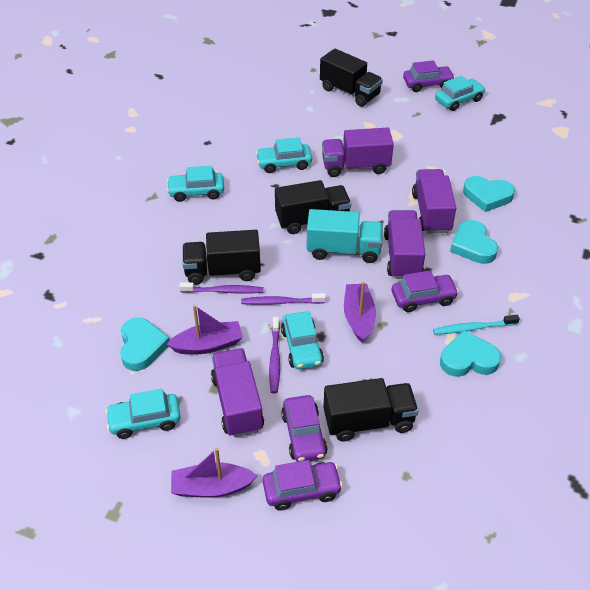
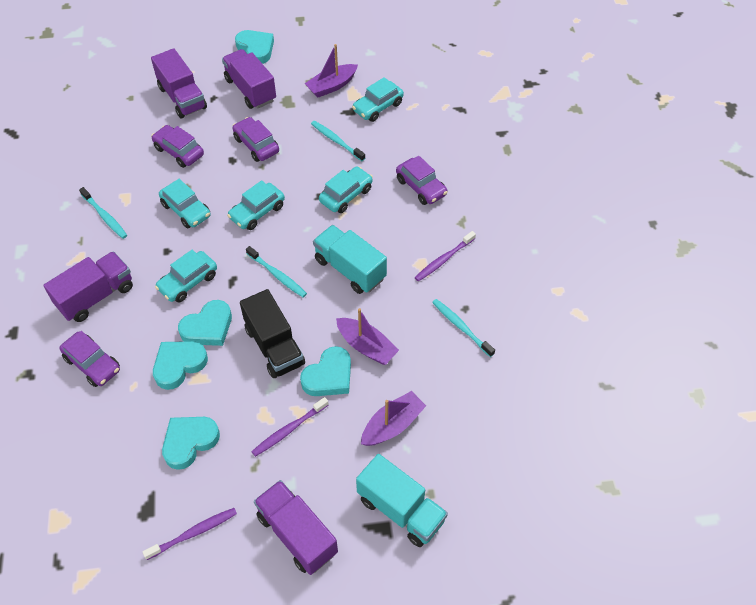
black truck: [182,230,261,285] [275,180,351,234] [320,48,383,107] [323,378,419,442] = 4 -> [240,289,305,378] = 1
turquoise heart: [120,318,170,371] [440,330,501,377] [450,220,498,264] [463,176,515,212] = 4 -> [153,341,208,390] [162,417,220,470] [178,300,232,346] [235,30,274,64] [300,346,351,396] = 5
turquoise toothbrush: [433,315,520,335] = 1 -> [79,187,127,239] [246,246,307,297] [311,121,365,161] [432,299,495,357] = 4
turquoise truck: [307,209,383,263] = 1 -> [313,225,387,294] [356,454,448,547] = 2

